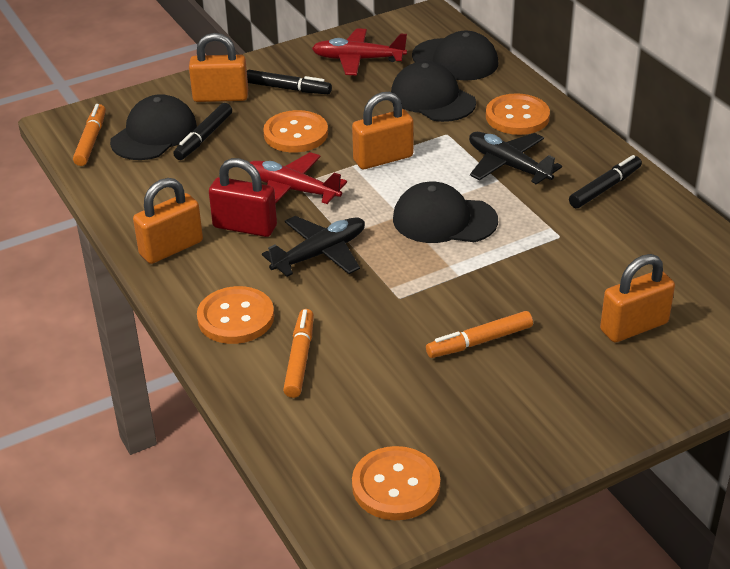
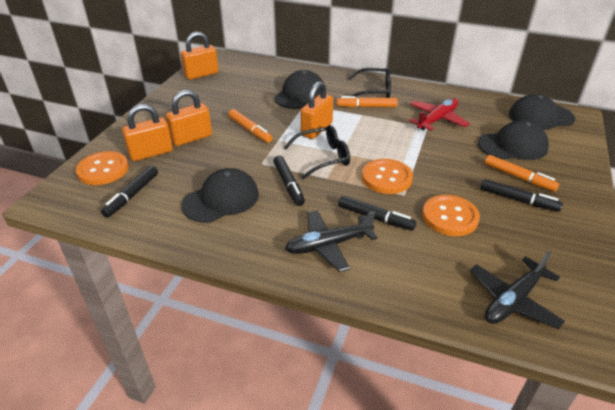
black glasses: none = 0 -> [284,125,350,179] [348,66,391,98] = 2
black marker: [173,103,232,160] [247,70,332,94] [569,155,642,208] = 3 -> [101,166,158,217] [273,155,305,206] [338,196,416,231] [480,179,563,212] = 4
orange button: [197,286,274,344] [263,110,328,152] [352,446,440,520] [486,93,550,135] = 4 -> [76,151,129,185] [362,159,413,194] [422,195,480,236] = 3
red padlock: [209,158,277,237] = 1 -> none = 0
red plane: [249,152,347,204] [312,28,407,75] = 2 -> [409,98,470,131] = 1

